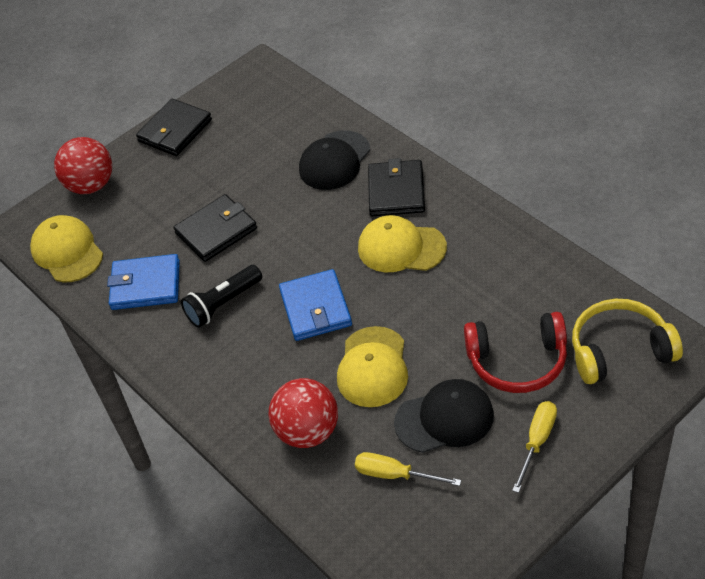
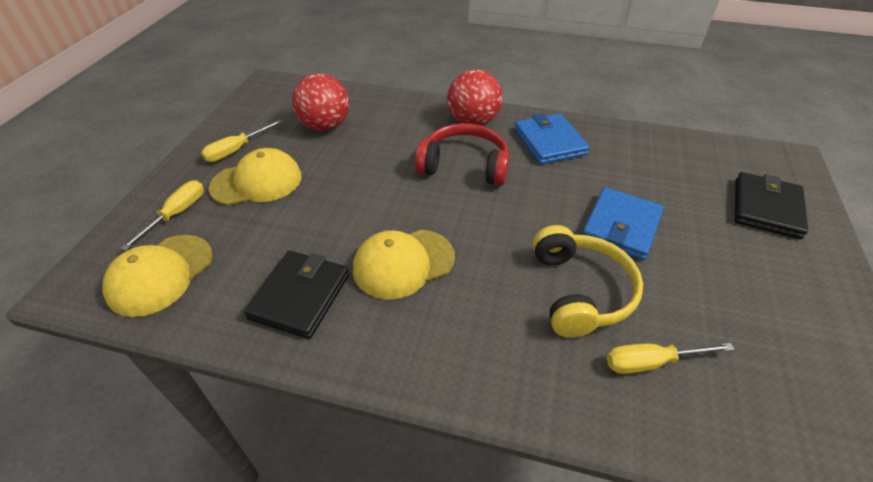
black cap: [299,130,370,190] [394,379,494,453] = 2 -> none = 0
black flashlight: [181,265,262,328] = 1 -> none = 0
black wallet: [136,99,212,156] [173,194,257,262] [368,158,425,216] = 3 -> [244,251,349,339] [735,172,808,239] = 2
yellow screwdriver: [355,452,461,486] [512,401,557,493] = 2 -> [121,180,204,251] [201,120,282,162] [607,343,735,374] = 3

